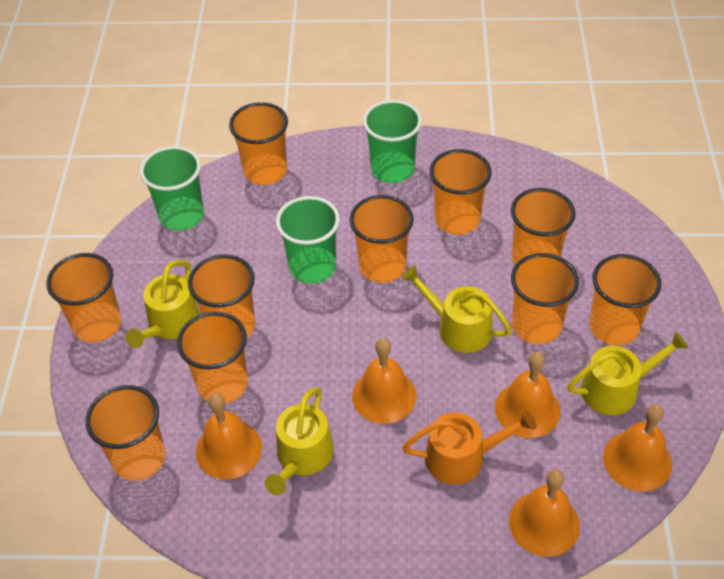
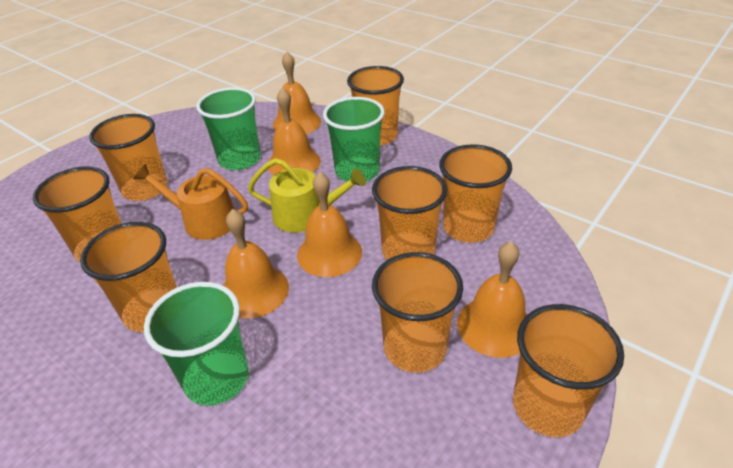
orange cup: [46,253,121,342] [85,385,165,481] [177,312,248,404] [188,254,255,338] [229,102,288,185] [349,195,414,283] [430,149,492,235] [511,188,575,265] [511,253,579,344] [589,254,661,346] = 10 -> [33,167,122,262] [80,222,177,332] [89,114,168,201] [347,66,404,146] [372,166,447,260] [372,252,463,373] [439,144,512,243] [513,304,624,437] = 8
yellow watering can: [125,260,200,348] [265,387,334,495] [402,266,512,353] [567,332,689,415] = 4 -> [248,158,366,233] = 1

